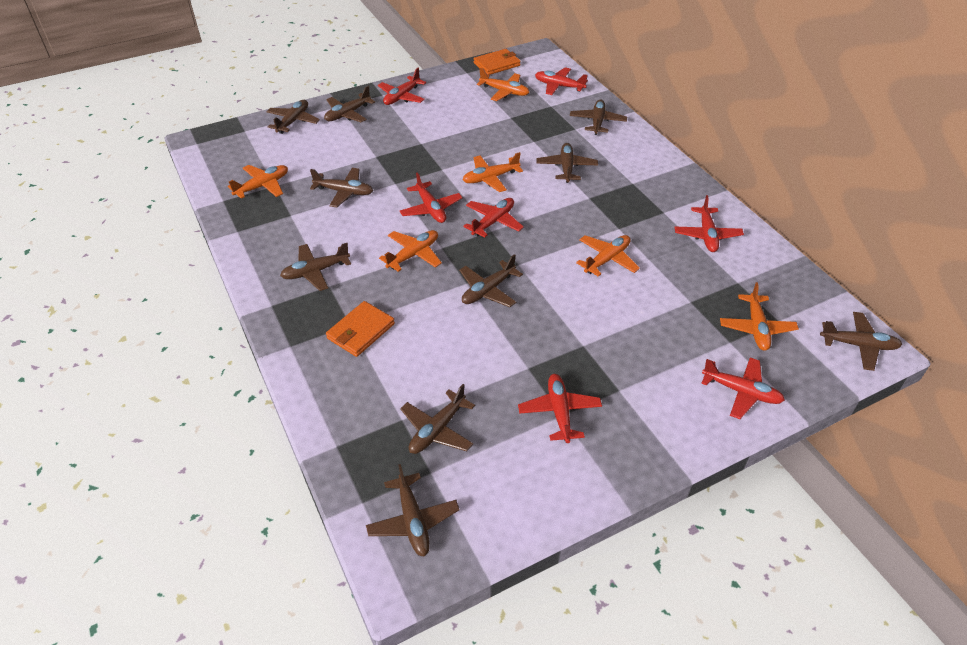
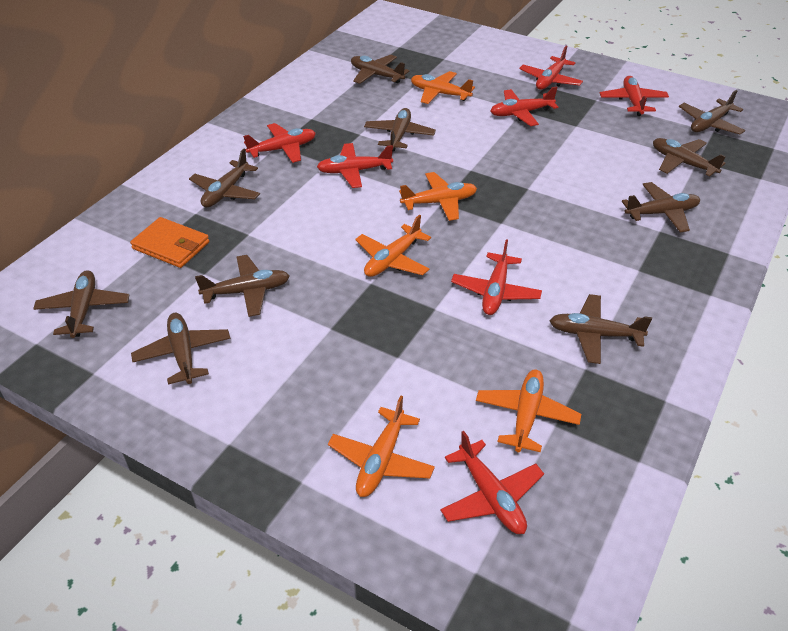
orange plane: [228,165,288,199] [379,230,442,272] [463,152,523,192] [477,68,529,101] [576,235,640,277] [720,282,799,351] = 6 -> [328,396,435,497] [355,215,431,277] [399,172,477,221] [411,71,475,104] [476,369,581,452] = 5
orange wallet: [326,301,395,357] [474,49,521,75] = 2 -> [130,217,209,268] = 1

